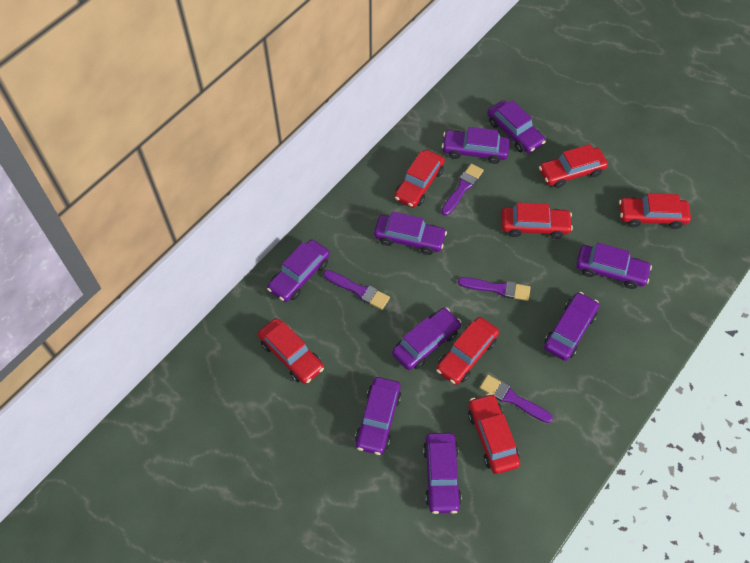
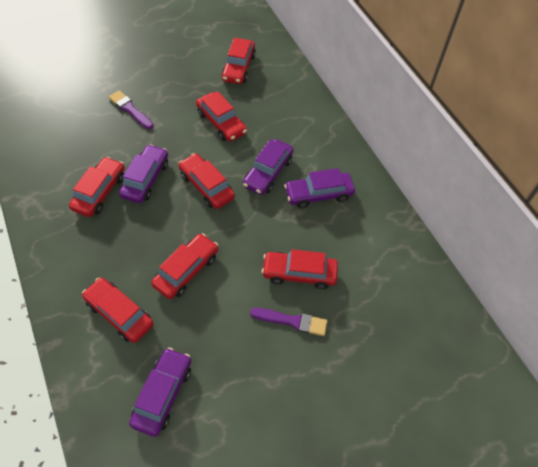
purple brush: [323,270,390,310] [441,164,484,216] [458,277,531,301] [480,375,553,423] = 4 -> [109,90,153,129] [250,308,327,336] = 2
purple car: [267,240,330,302] [355,377,402,455] [374,212,447,255] [392,308,461,370] [423,433,462,514] [442,127,510,164] [487,100,546,153] [544,292,599,361] [576,243,652,289] = 9 -> [119,144,168,203] [129,348,191,437] [243,139,294,195] [284,168,355,208] = 4

